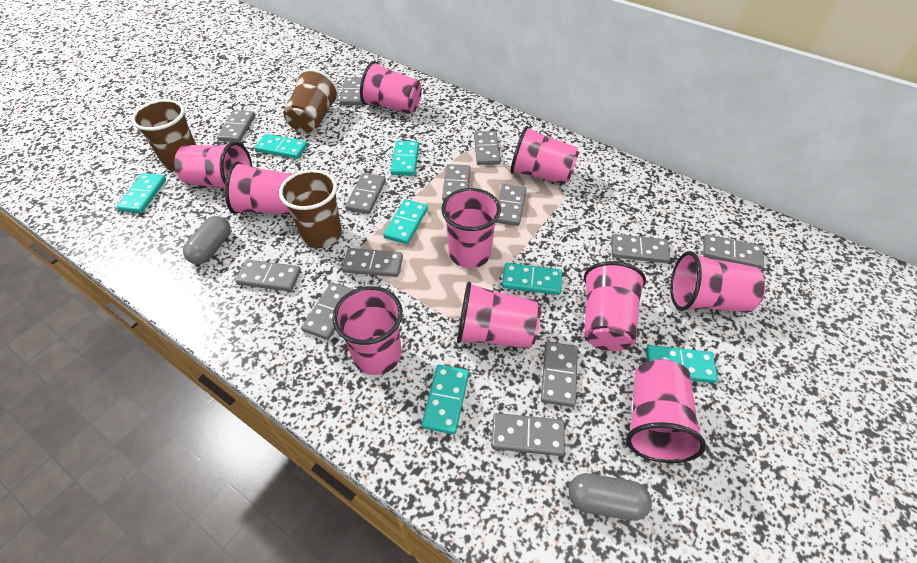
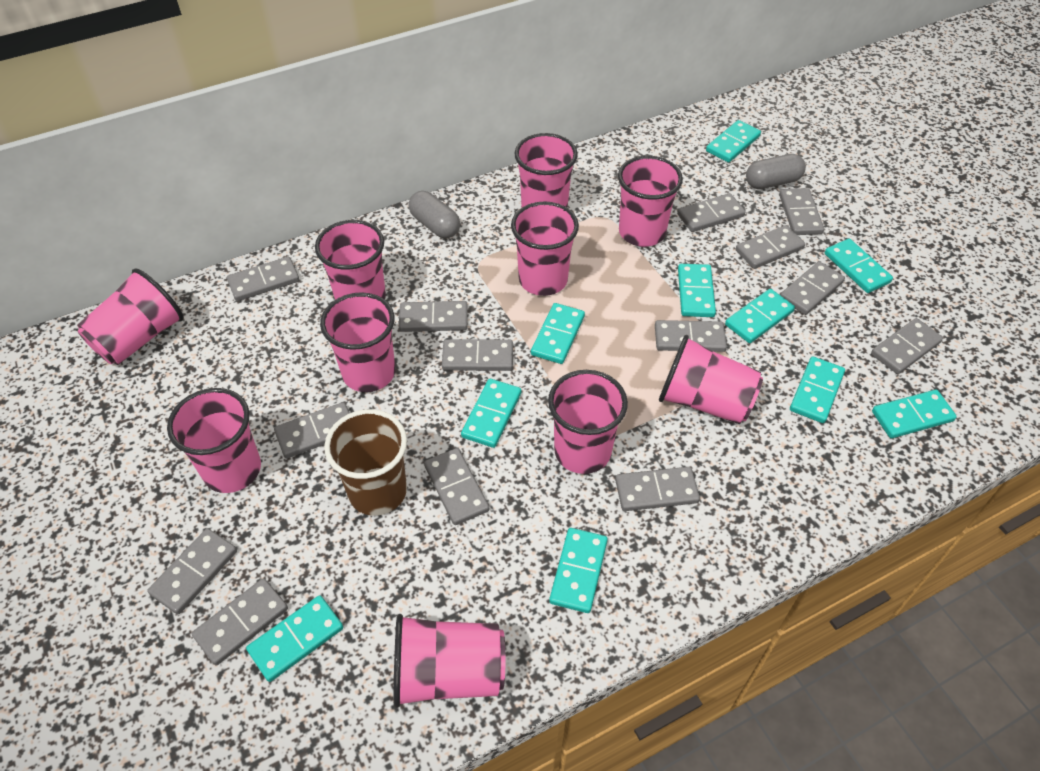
brown cup: [131,99,196,171] [279,170,342,248] [283,69,339,134] = 3 -> [324,409,407,516] = 1
grey domino: [217,110,255,142] [235,260,301,292] [301,282,354,340] [339,77,362,105] [342,248,403,277] [345,173,386,214] [442,164,470,201] [474,131,501,165] [491,413,565,456] [496,184,527,226] [541,342,578,407] [611,234,670,263] [703,234,764,269] = 13 -> [147,528,237,614] [192,578,288,665] [227,257,299,301] [274,402,349,458] [399,301,468,332] [424,448,489,525] [442,339,513,371] [615,467,700,511] [655,320,727,352] [677,193,745,232] [736,225,805,269] [779,188,824,235] [780,261,845,315] [871,318,943,374] = 14
turquoise domino: [116,173,166,213] [255,134,308,159] [383,199,428,244] [390,141,419,176] [422,365,469,434] [502,263,562,295] [646,345,718,383] = 7 -> [246,595,343,682] [461,379,521,448] [531,303,585,364] [549,528,608,613] [678,264,716,317] [706,120,761,163] [725,289,795,343] [790,356,845,423] [825,238,893,293] [872,390,957,438] = 10

